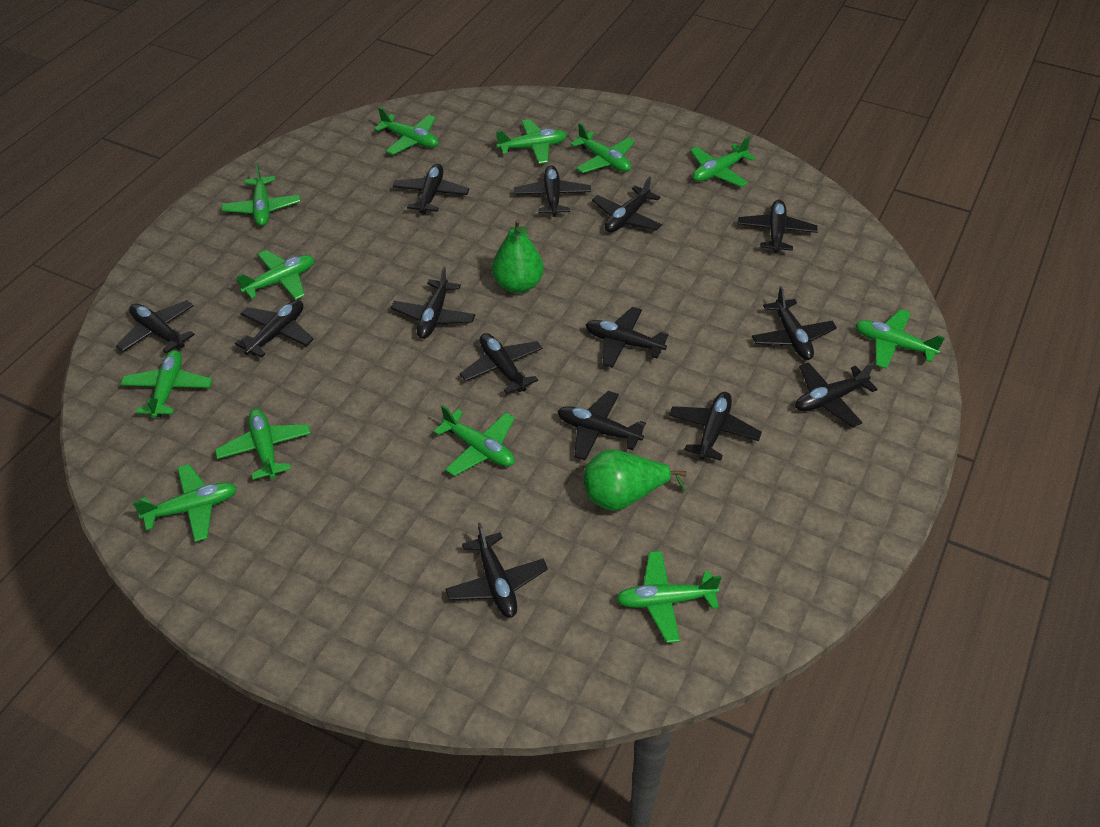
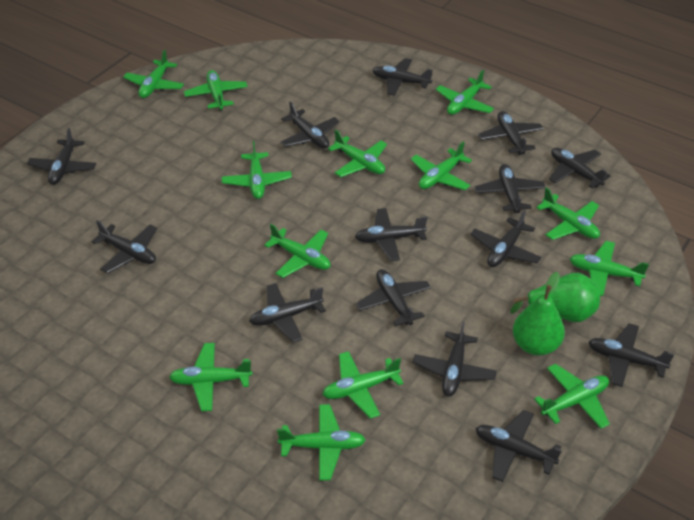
green plane: [120,350,213,418] [133,464,237,542] [215,409,311,480] [222,163,300,226] [236,250,314,300] [374,107,438,155] [434,405,515,476] [496,119,567,164] [570,123,635,173] [616,551,721,643] [690,137,756,187] [855,309,945,369] = 12 -> [123,50,184,98] [169,343,252,411] [184,70,248,111] [222,141,292,199] [264,224,330,278] [277,404,366,480] [322,351,404,419] [328,130,387,177] [411,141,472,190] [435,70,494,115] [534,364,610,429] [536,187,600,240] [570,241,649,296] = 13

